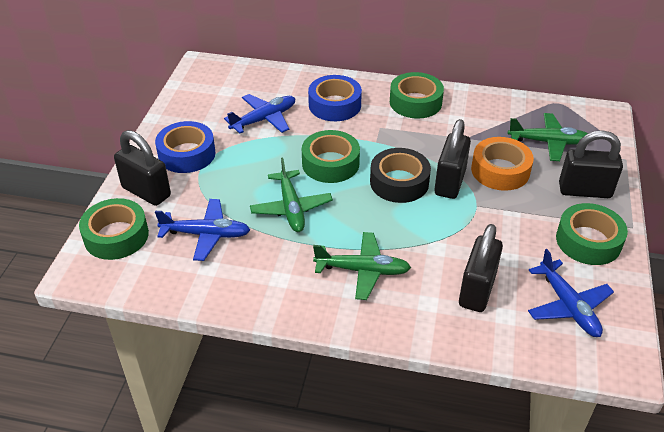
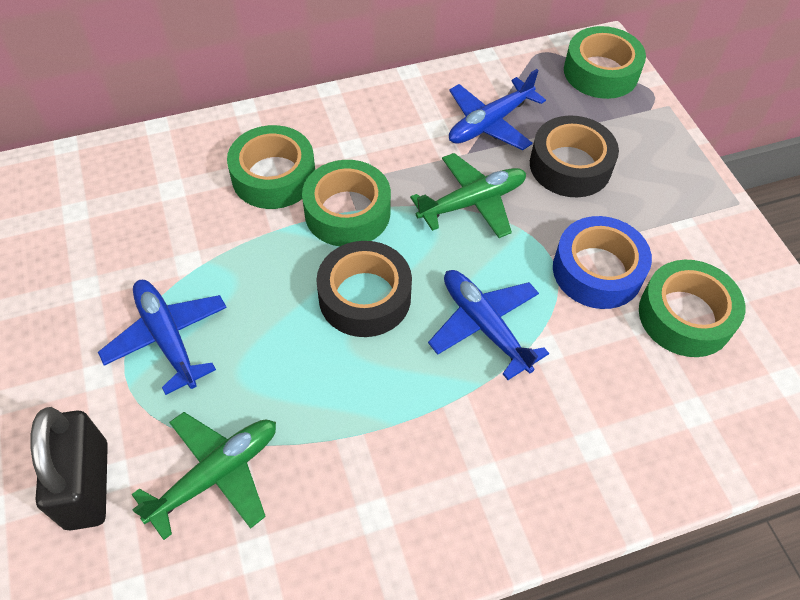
black padlock: [114,130,171,206] [434,119,471,199] [459,224,503,312] [559,130,623,198] = 4 -> [31,407,108,530] = 1
black tape: [370,148,431,203] = 1 -> [316,241,412,337] [530,115,619,197] = 2
blue tape: [155,121,216,173] [308,75,362,121] = 2 -> [553,216,652,309] = 1
green plane: [250,158,333,232] [313,232,411,300] [508,113,588,161] = 3 -> [131,412,276,540] [410,153,526,238] = 2
orange tape: [471,137,534,191] = 1 -> none = 0

